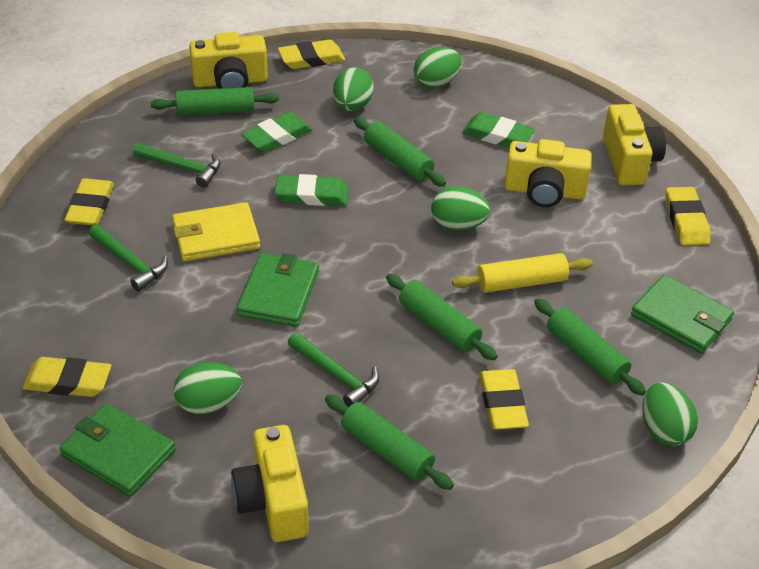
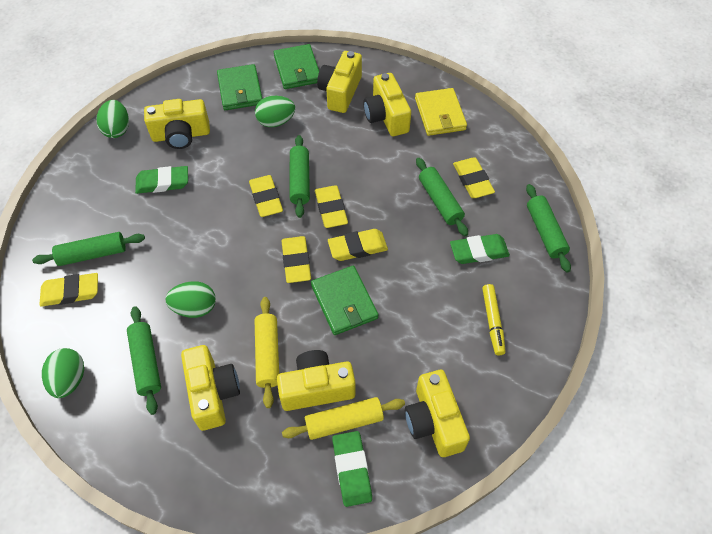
green egg: [174,362,242,414] [333,68,374,111] [413,47,462,89] [431,186,490,230] [642,382,698,446] = 5 -> [42,348,84,398] [96,100,129,138] [165,281,216,318] [255,96,295,127] = 4
green hammer: [89,224,168,292] [133,143,221,188] [288,332,379,407] = 3 -> none = 0
yellow camera: [189,32,268,89] [231,425,308,542] [504,139,592,207] [603,104,666,186] = 4 -> [144,99,210,149] [181,345,240,431] [277,350,355,411] [317,51,362,113] [364,73,411,136] [405,370,470,457] = 6
yellow eraser: [23,357,111,397] [65,178,114,226] [278,40,345,69] [479,369,529,429] [666,187,710,245] = 5 -> [39,273,98,307] [249,175,283,217] [282,236,311,283] [315,185,348,228] [328,229,388,261] [453,157,495,198] = 6
yellow marker: none = 0 -> [482,284,506,355] = 1
yellow rolling pin: [452,253,593,293] = 1 -> [255,297,279,408] [282,397,405,440] = 2

